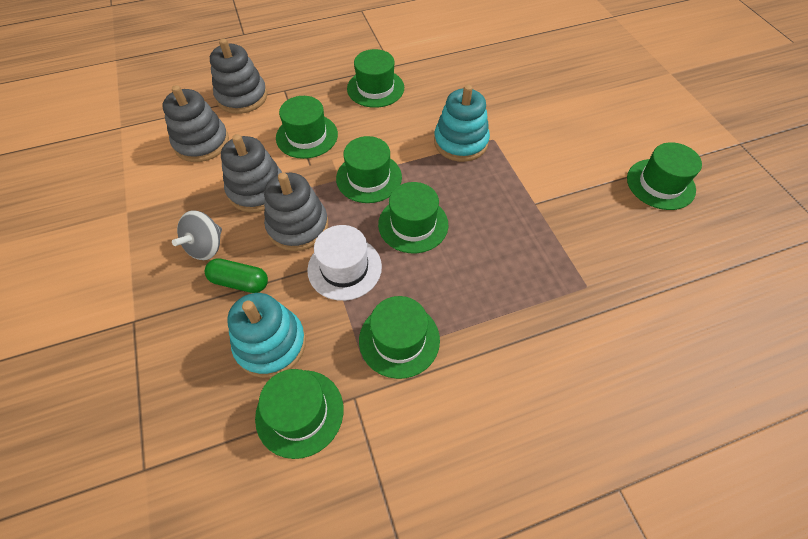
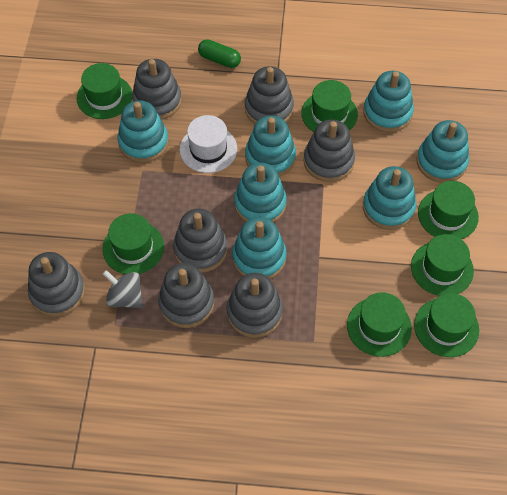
grey stacking toy: [162,85,229,162] [210,38,267,114] [221,134,282,212] [264,172,328,251] = 4 -> [28,252,85,317] [132,59,182,119] [158,263,214,328] [173,209,228,273] [227,273,283,338] [245,66,294,124] [303,119,355,182] = 7
turquoise stacking toy: [227,293,306,378] [434,85,490,162] = 2 -> [118,100,169,163] [232,217,287,279] [234,163,287,222] [245,116,296,177] [363,71,414,132] [363,166,416,230] [417,120,469,183] = 7

